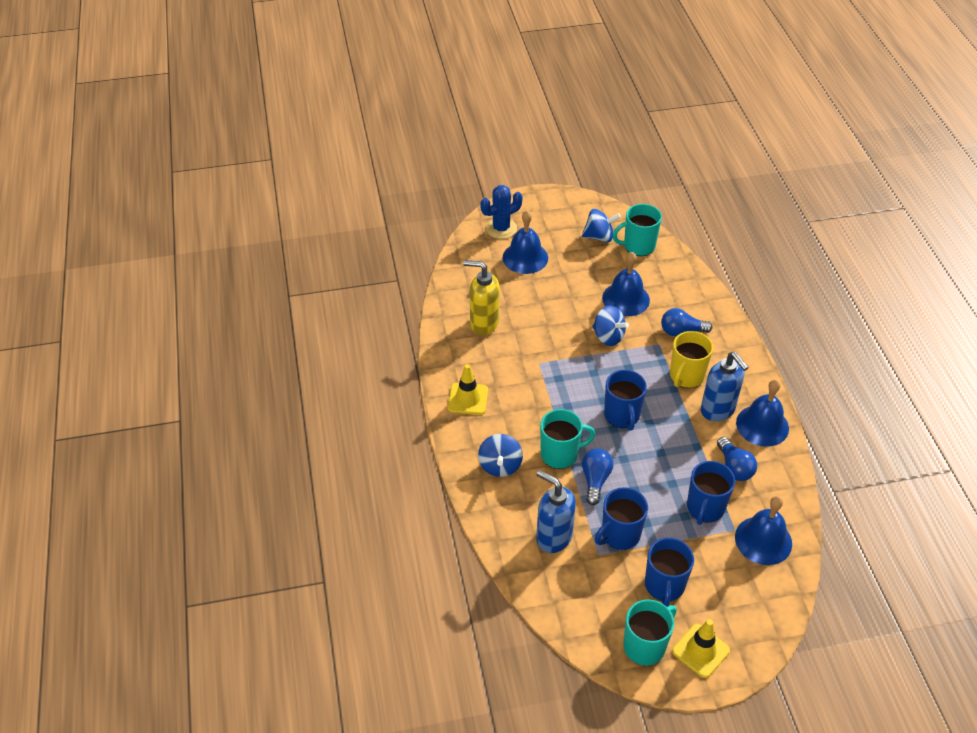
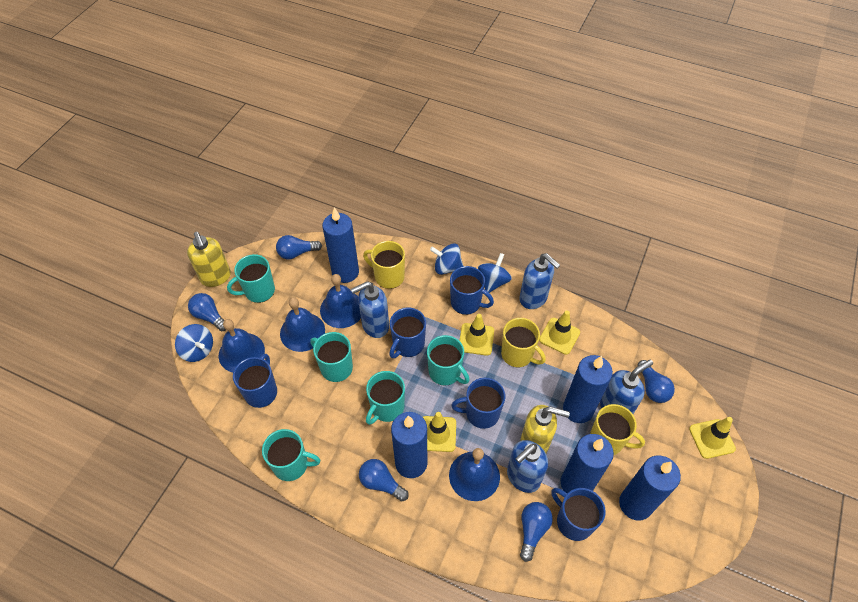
blue cactus: [480,185,523,239] = 1 -> none = 0
blue candle: none = 0 -> [322,207,359,283] [391,412,427,478] [561,434,614,493] [563,355,613,423] [619,455,681,521] = 5
blue light bulb: [582,449,614,505] [661,308,712,336] [717,437,757,481] = 3 -> [188,293,226,331] [276,235,322,259] [359,459,409,501] [520,502,553,562] [638,360,675,403] = 5
blue mug: [595,487,648,550] [604,370,647,431] [645,538,694,607] [687,461,735,525] = 4 -> [233,354,277,408] [389,308,426,358] [450,266,494,315] [451,378,505,429] [551,488,606,541] = 5
blue soap dispenser: [536,470,576,553] [701,352,749,421] = 2 -> [351,281,389,338] [507,440,548,493] [519,253,560,309] [600,360,653,414] = 4
turquoise mug: [540,409,595,469] [613,204,662,256] [624,599,677,666] = 3 -> [227,254,275,303] [262,429,320,481] [311,332,353,382] [366,371,405,425] [427,335,470,386] = 5
yellow mug: [670,331,713,388] = 1 -> [363,241,405,289] [501,318,546,367] [590,404,645,455] = 3
yellow soap dispenser: [463,260,499,335] = 1 -> [187,232,231,287] [520,405,570,453] = 2
yellow traffic cone: [448,364,488,415] [672,619,730,678] = 2 -> [423,412,456,452] [459,314,494,356] [539,310,580,355] [689,417,736,459] = 4

